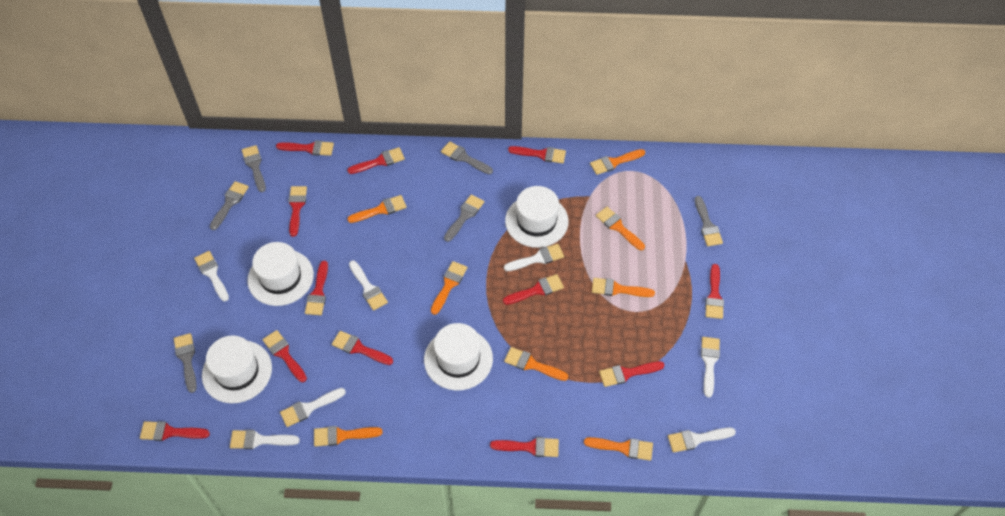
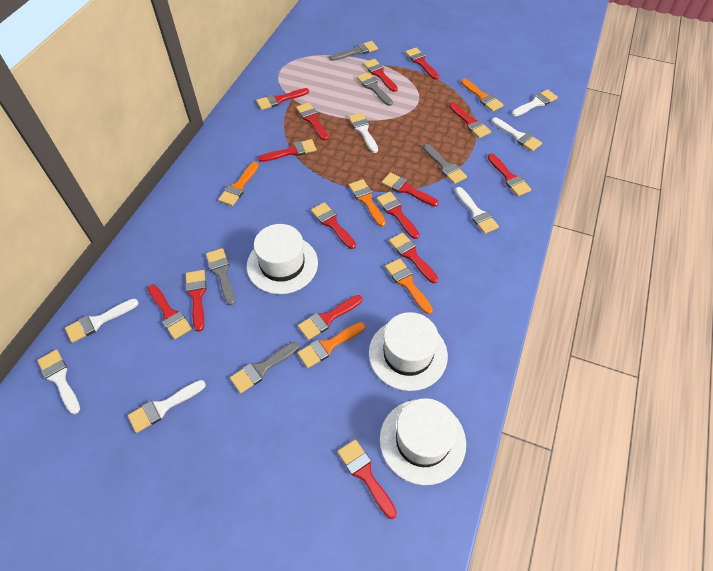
grey brush: [174,333,197,393] [210,181,249,230] [242,145,266,192] [441,141,493,174] [444,194,484,242] [695,196,723,246] = 6 -> [206,248,235,305] [230,342,300,393] [329,41,378,61] [357,72,393,106] [423,144,467,184] = 5
orange brush: [314,426,382,447] [347,195,407,223] [431,261,467,315] [504,347,568,381] [584,437,653,461] [590,149,645,175] [592,278,655,297] [596,207,645,250] = 8 -> [218,162,259,206] [297,322,365,368] [349,179,386,227] [385,259,433,314] [461,79,504,112] = 5
red brush: [140,421,210,441] [263,330,307,382] [276,140,334,156] [288,186,307,237] [305,261,328,315] [332,331,393,365] [347,147,405,174] [490,437,559,457] [503,274,564,305] [508,146,566,163] [599,361,664,387] [705,264,724,319] = 12 -> [148,285,192,339] [185,270,207,332] [256,88,309,110] [258,139,317,162] [296,102,328,141] [298,295,362,340] [311,202,356,249] [337,439,397,519] [363,59,398,92] [376,192,419,239] [382,172,439,207] [389,232,438,283] [405,47,439,80] [449,102,491,138] [488,153,531,196] = 15
white hat: [202,335,272,404] [247,242,314,306] [424,323,493,391] [505,186,569,248] = 4 -> [247,224,318,294] [369,312,448,391] [380,398,466,485] = 3

